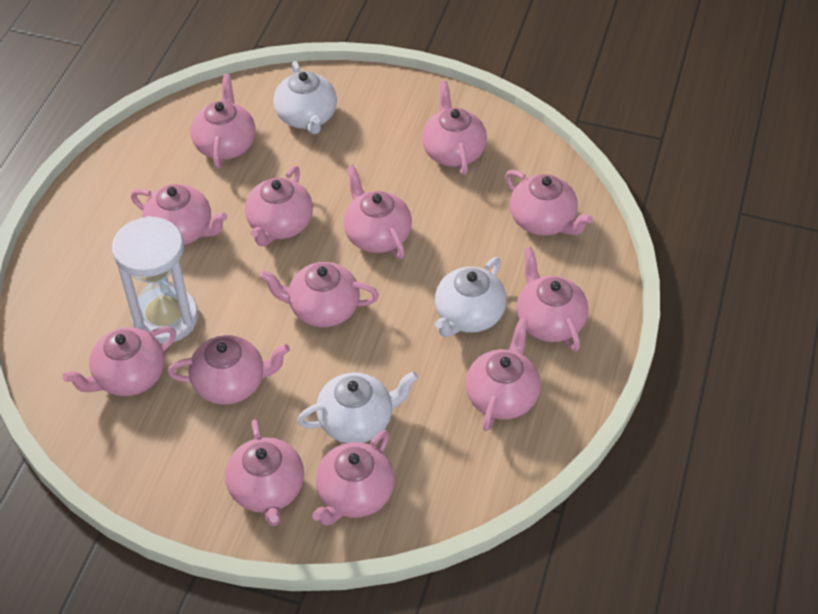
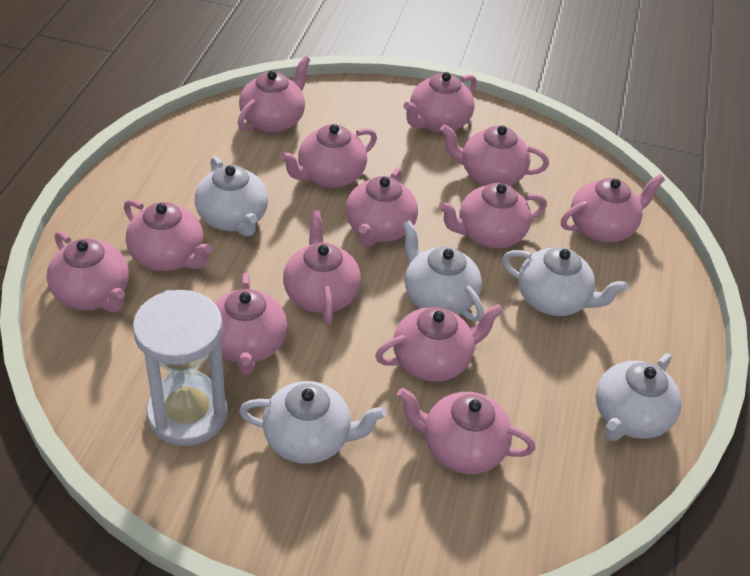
white teapot: [273,61,337,134] [297,371,418,443] [435,257,506,337] = 3 -> [195,156,268,237] [239,381,386,464] [403,220,484,321] [502,247,628,316] [596,353,681,441] = 5

